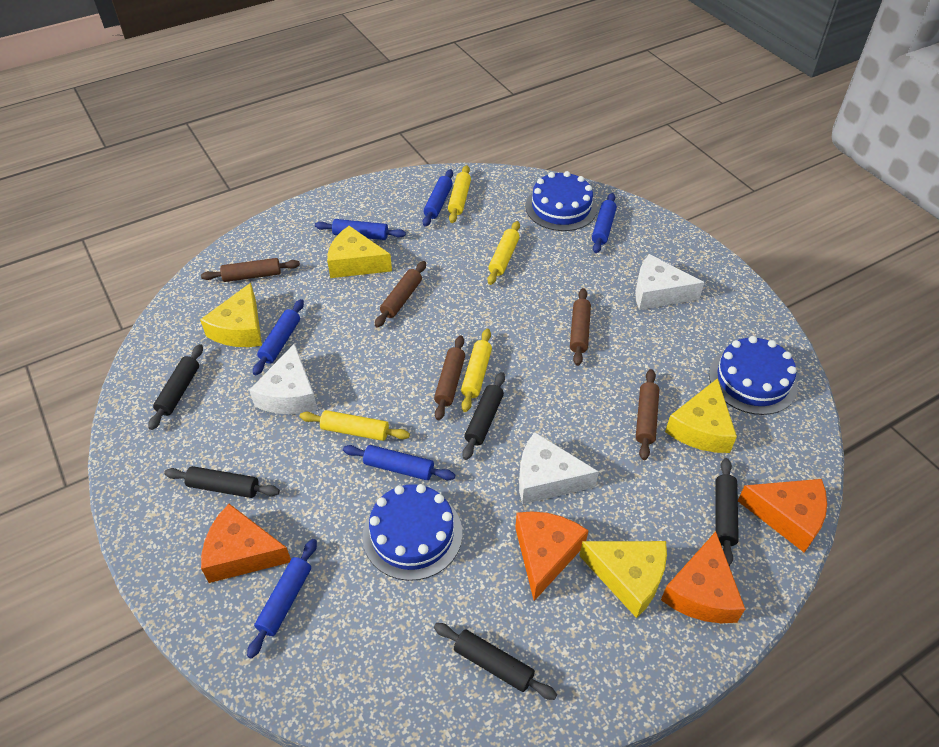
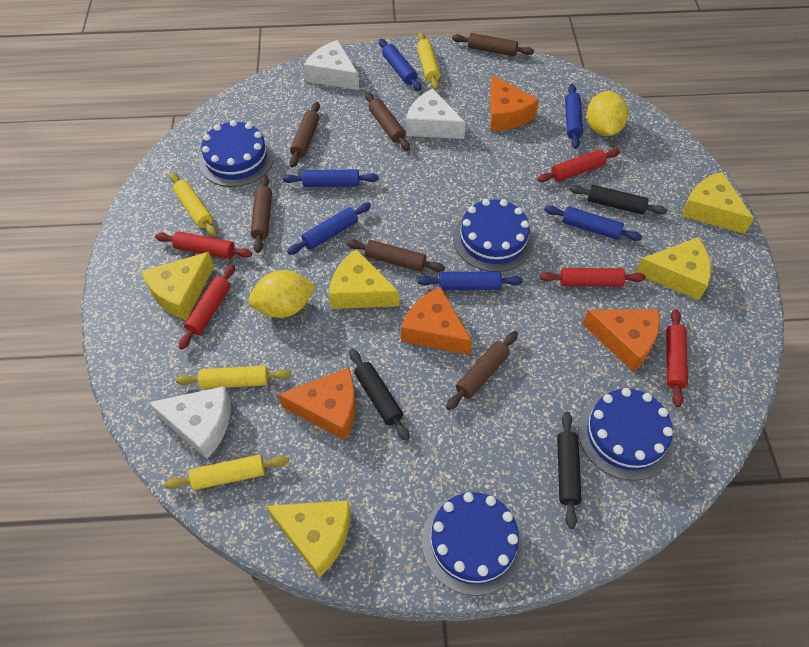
black rolling pin: [148,344,203,430] [164,466,280,498] [434,623,557,700] [462,372,505,460] [715,458,739,566] = 5 -> [349,349,409,441] [557,412,582,529] [569,185,667,215] = 3
blue cake: [363,484,463,581] [526,171,597,231] [709,336,798,415] = 3 -> [199,120,274,187] [422,492,525,596] [453,199,534,272] [578,388,674,481] = 4
brown rolling pin: [201,258,300,282] [375,261,426,328] [434,335,465,420] [570,288,591,366] [636,369,659,460] = 5 -> [251,175,272,253] [289,102,320,168] [347,240,445,272] [365,92,410,151] [446,331,518,410] [452,33,534,56] = 6
red rolling pin: none = 0 -> [155,231,252,259] [179,264,235,350] [537,149,620,182] [540,268,646,286] [666,309,688,407] = 5
yellow cheese: [200,283,262,347] [327,226,392,278] [579,541,667,618] [665,378,737,453] = 4 -> [141,252,214,320] [266,500,351,578] [329,249,399,309] [635,237,711,300] [681,172,754,234] = 5
yellow lemon: none = 0 -> [248,270,316,318] [587,91,628,136] = 2

